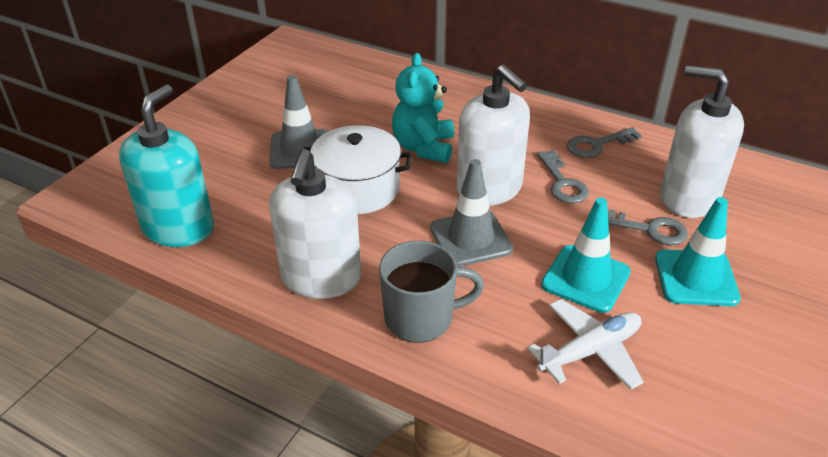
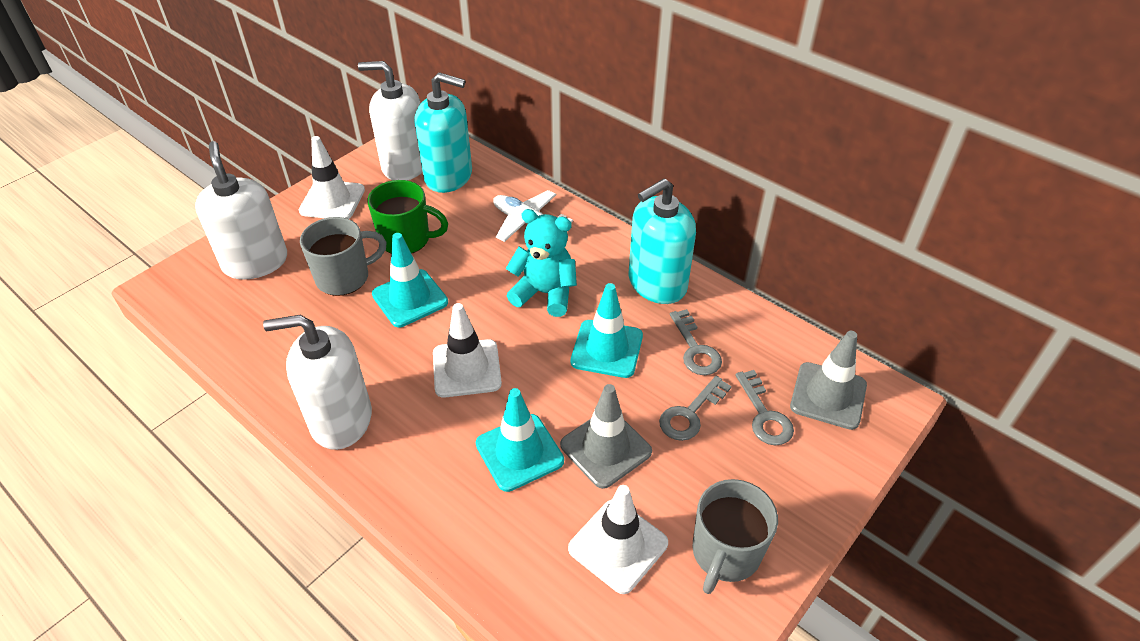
green mug: none = 0 -> [367,180,448,254] = 1
grey mug: [379,241,484,343] = 1 -> [300,217,387,296] [692,479,778,594] = 2
turquoise soap dispenser: [119,84,214,247] = 1 -> [414,72,472,193] [629,179,696,304] = 2
turquoise traffic cone: [541,198,631,313] [655,197,741,306] = 2 -> [372,233,448,327] [476,388,564,492] [571,283,643,378] = 3
white pot: [304,125,412,214] = 1 -> none = 0
white traffic cone: none = 0 -> [299,136,365,219] [433,303,502,398] [568,485,668,594] = 3

